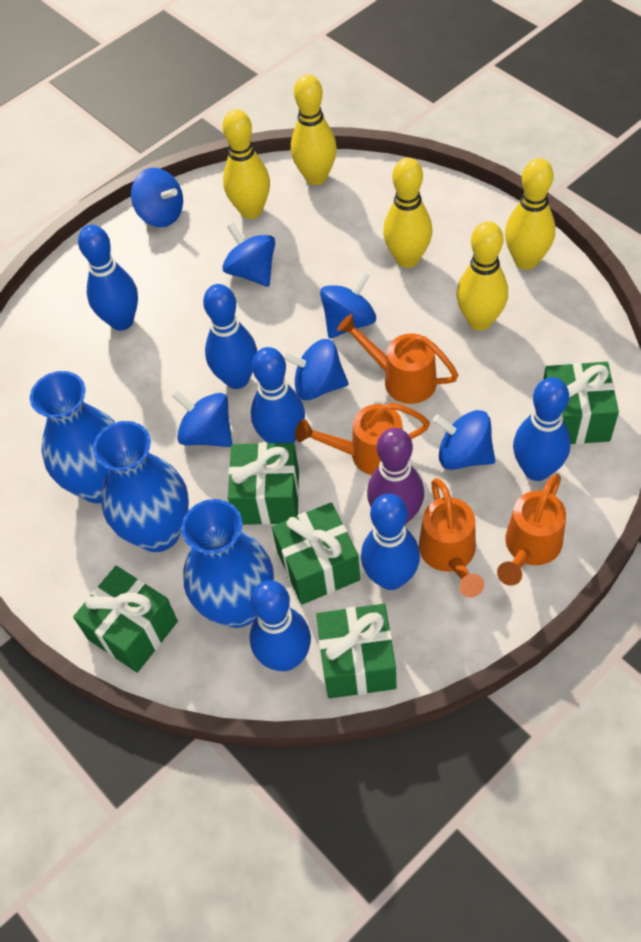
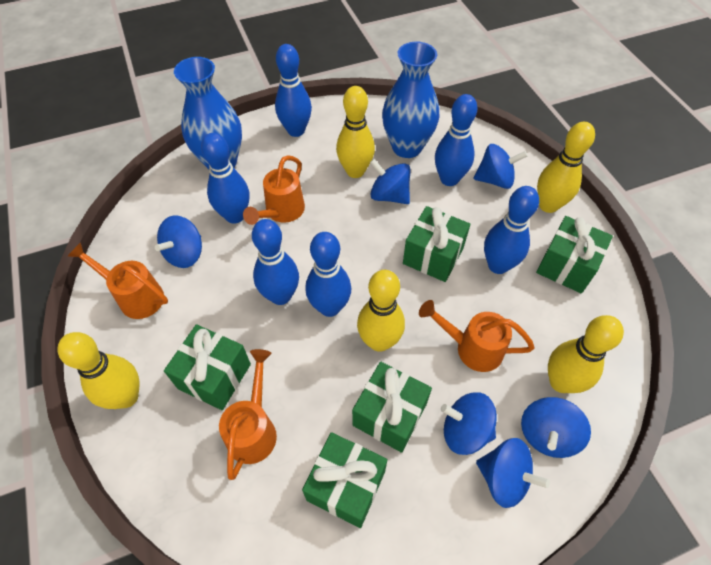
blue vase: [30,371,115,503] [93,421,189,552] [181,499,274,628] = 3 -> [174,57,242,169] [382,42,439,158] = 2
purple bowling pin: [367,428,424,525] = 1 -> none = 0

